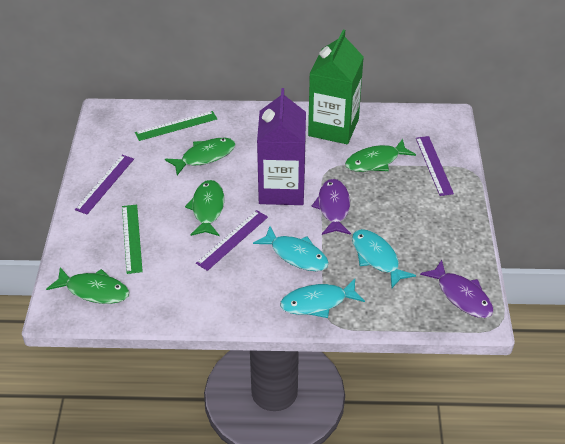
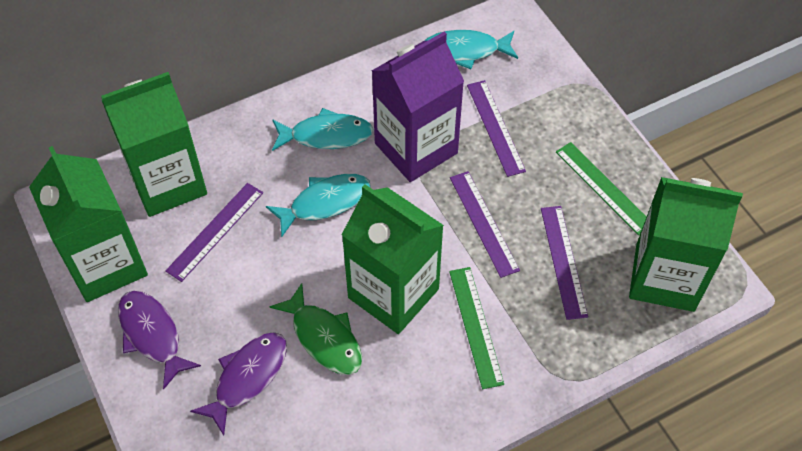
green carton: [308,30,364,144] = 1 -> [29,146,148,302] [101,72,207,217] [342,184,444,334] [629,177,743,312] = 4
green fish: [46,267,129,304] [165,138,236,175] [185,180,224,236] [345,139,416,172] = 4 -> [269,283,362,375] = 1
purple ruler: [75,155,134,214] [196,210,268,271] [416,136,454,196] = 3 -> [165,183,263,282] [450,171,520,278] [467,80,526,177] [541,206,588,320] = 4

